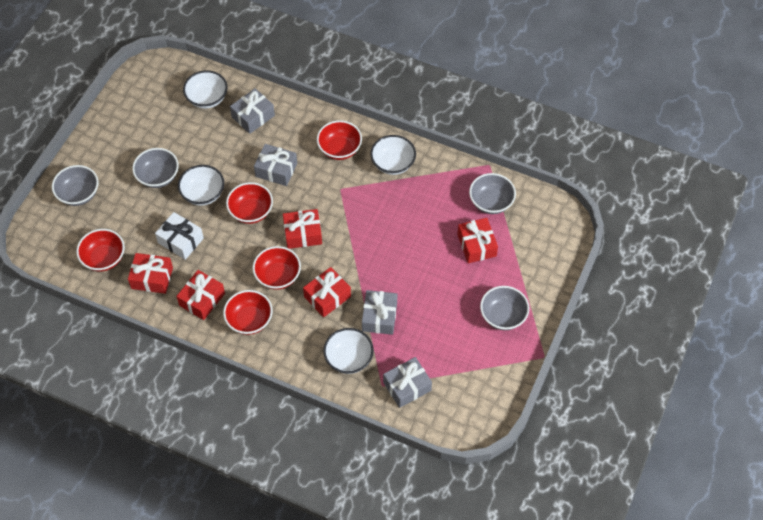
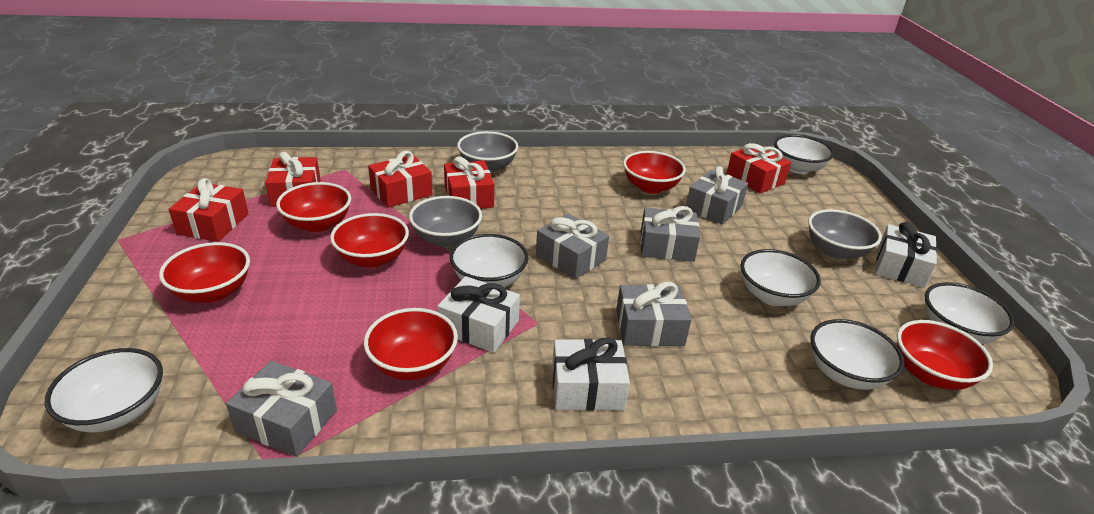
grey bowl: [52,165,98,206] [132,148,179,188] [469,173,516,214] [480,286,529,330] = 4 -> [409,196,482,247] [457,131,518,173] [808,209,882,259] = 3
grey gift: [230,88,275,134] [254,144,297,186] [362,290,397,335] [383,357,432,408] = 4 -> [226,361,337,457] [536,214,609,279] [616,282,691,346] [640,206,700,262] [686,166,748,225] = 5
red bowl: [76,229,125,271] [223,290,273,335] [226,182,273,224] [253,246,301,290] [317,120,362,160] = 5 -> [159,242,250,303] [276,182,351,232] [330,213,409,268] [364,308,458,380] [623,151,686,194] [897,320,993,390] = 6
white bowl: [178,165,224,206] [183,71,228,109] [323,328,374,374] [370,135,416,175] = 4 -> [44,348,163,433] [450,234,528,287] [741,249,821,306] [774,135,834,174] [811,319,904,390] [925,282,1015,344] = 6
white gift: [155,212,204,260] = 1 -> [437,276,520,353] [552,338,630,410] [876,222,937,288] = 3

